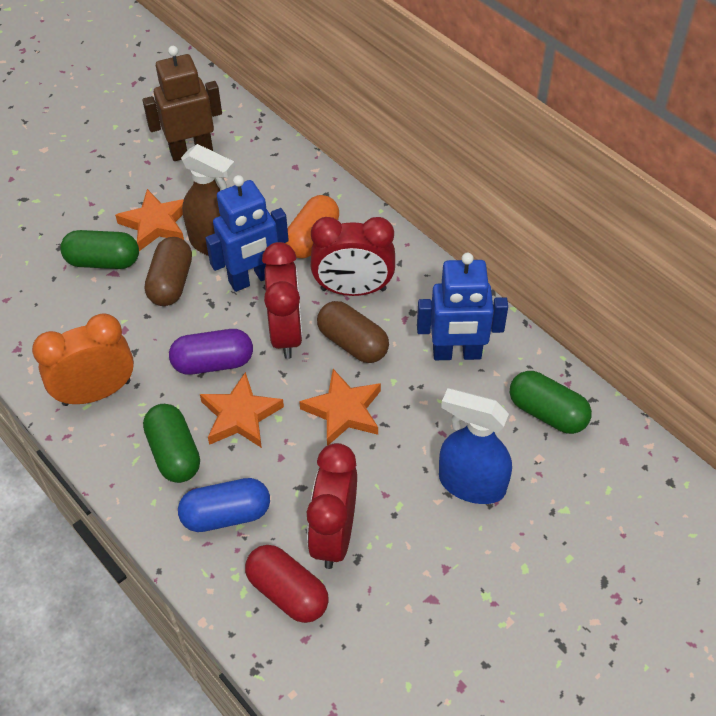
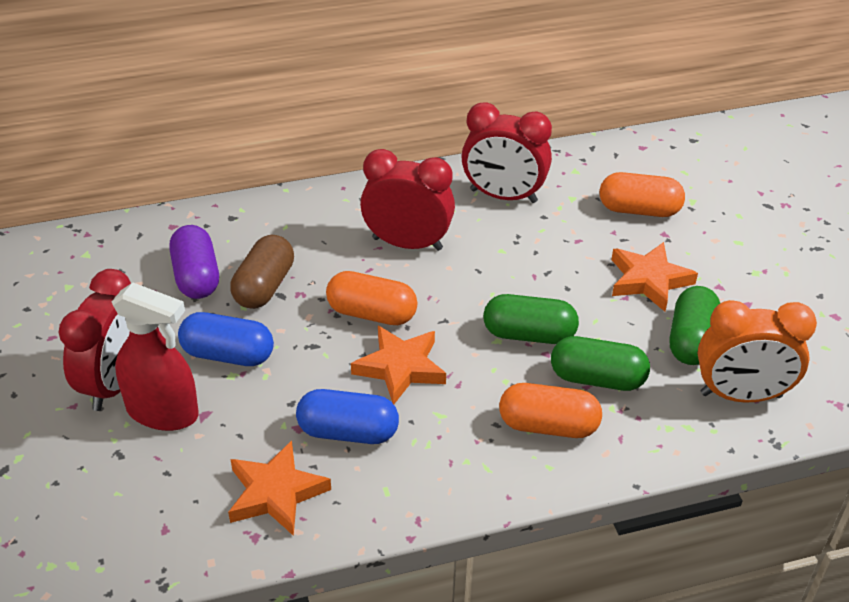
blue capsule: [178,478,270,532] = 1 -> [178,312,274,366] [296,389,399,444] = 2
blue robot: [205,175,289,292] [417,253,508,360] = 2 -> none = 0
blue spray bottle: [439,388,512,504] = 1 -> none = 0
brown capsule: [145,237,192,306] [317,301,389,363] = 2 -> [230,235,294,309] = 1
brown robot: [142,46,222,161] = 1 -> none = 0
brown spray bottle: [181,144,235,256] = 1 -> none = 0
orange capsule: [286,195,339,258] = 1 -> [326,271,417,325] [499,383,602,438] [599,172,685,217] = 3
red capsule: [245,545,329,623] = 1 -> none = 0
red spray bottle: none = 0 -> [112,282,199,431] = 1

